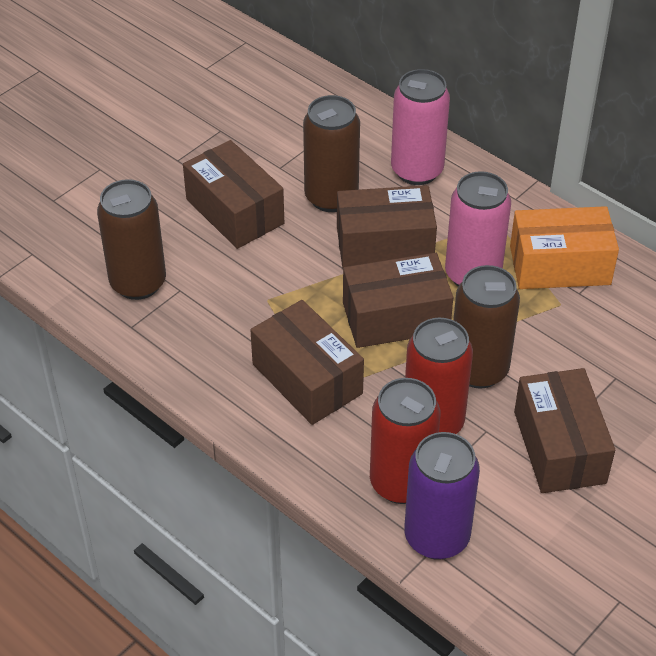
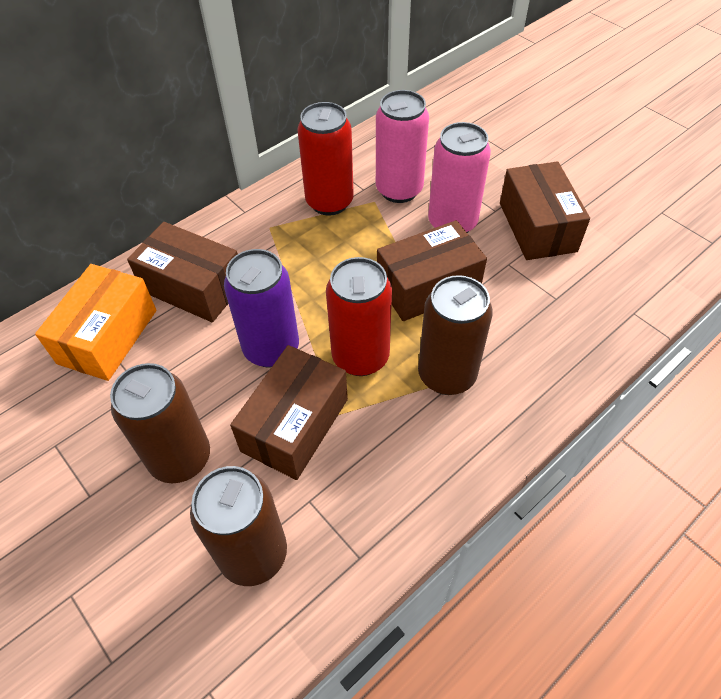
brown box: [183,140,284,249] [250,300,364,425] [337,185,437,268] [343,253,453,348] [514,368,615,493] = 5 -> [127,222,238,322] [230,345,348,480] [377,220,487,321] [500,161,590,260] = 4

